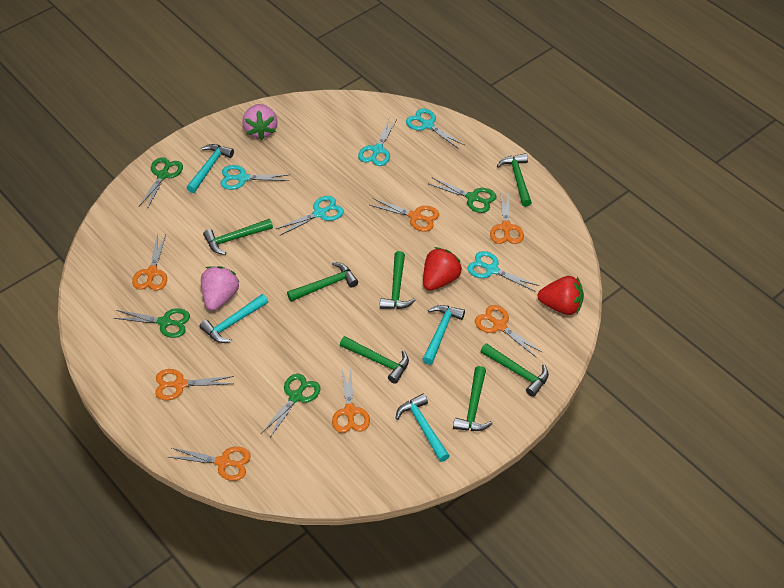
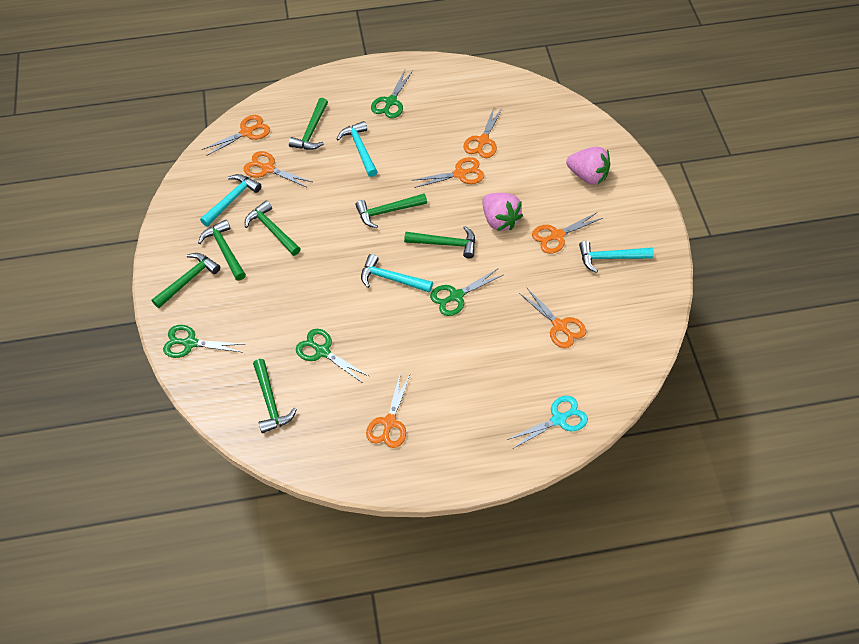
red strawberry: [423,247,462,291] [538,276,584,315] = 2 -> none = 0
turquoise scissors: [220,165,290,190] [276,196,344,236] [358,119,397,166] [406,109,464,149] [467,251,540,292] = 5 -> [507,396,588,448] = 1

